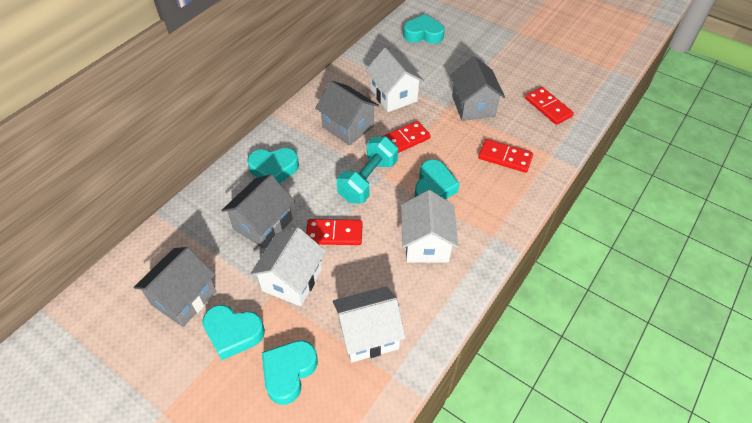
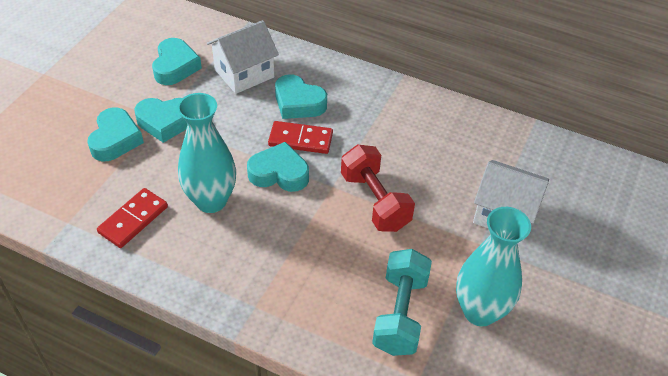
grey house: [133,247,217,327] [221,174,295,249] [315,81,379,145] [450,56,505,121] = 4 -> none = 0
red domino: [306,219,363,245] [381,121,431,153] [478,139,533,173] [525,87,574,125] = 4 -> [97,188,168,248] [268,121,333,154] = 2
red dumbbell: none = 0 -> [341,145,415,232] = 1
turquoise vase: none = 0 -> [177,93,236,213] [456,207,531,326] = 2
white house: [250,227,326,306] [333,286,406,363] [365,48,424,112] [401,190,458,263] = 4 -> [207,20,279,94] [473,160,549,240] = 2

